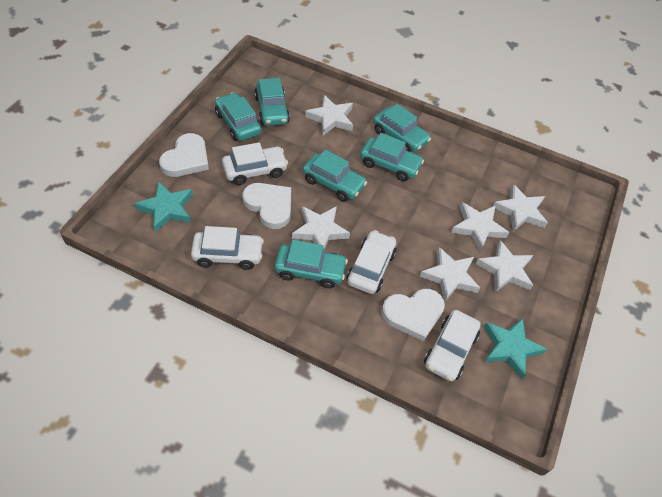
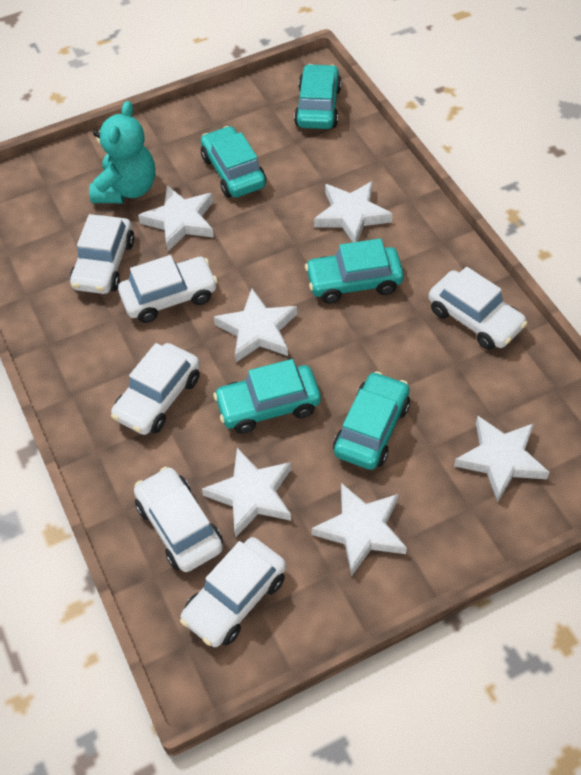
turquoise car: [215,93,261,141] [254,78,290,126] [275,240,348,288] [303,150,367,202] [360,133,424,181] [373,104,431,152] = 6 -> [201,126,266,198] [213,359,321,434] [294,64,342,129] [305,238,404,304] [333,371,410,470] = 5
turquoise star: [135,182,193,232] [484,318,547,379] = 2 -> none = 0
turquoise teddy bear: none = 0 -> [89,101,155,203] = 1
white car: [191,226,264,270] [222,142,288,185] [346,230,396,294] [424,310,481,381] = 4 -> [70,214,135,294] [111,343,200,435] [118,255,218,323] [134,466,223,572] [180,537,286,647] [429,267,528,350] = 6
white heart: [159,133,209,177] [242,183,291,229] [381,289,445,341] = 3 -> none = 0

